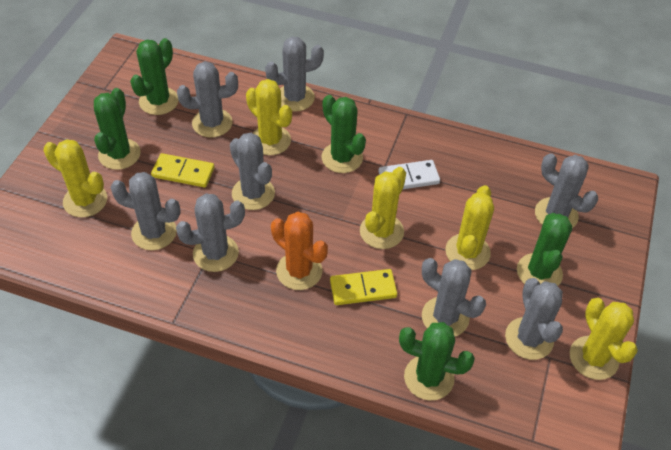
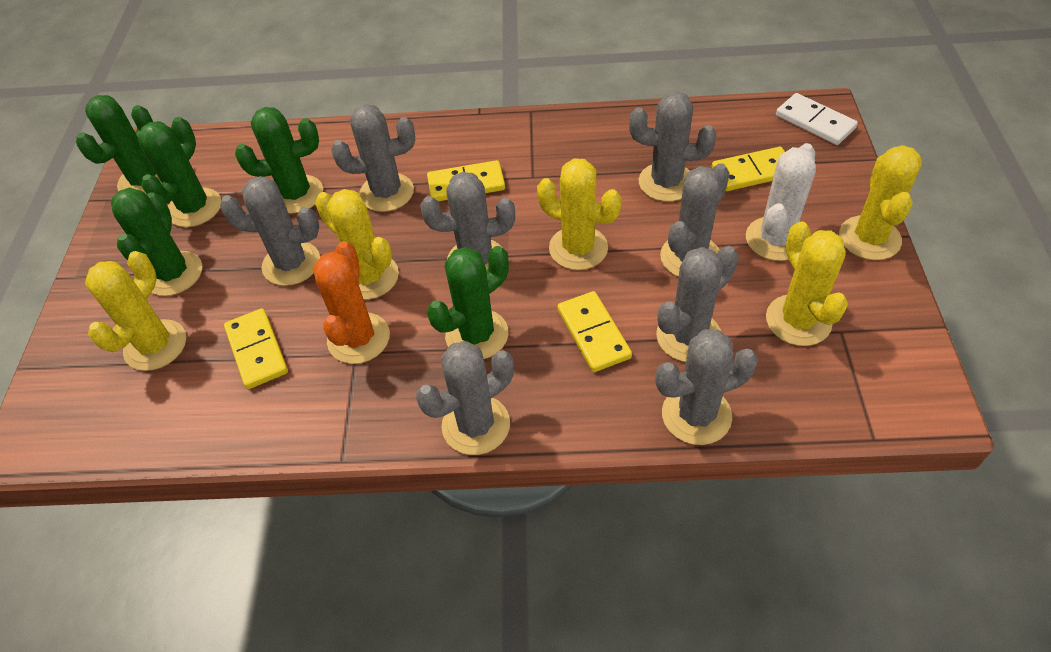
white cactus: none = 0 -> [746,143,816,261] = 1
yellow domino: [151,153,215,188] [330,269,397,305] = 2 -> [224,308,288,389] [427,160,505,201] [557,291,632,372] [712,147,785,191] = 4

